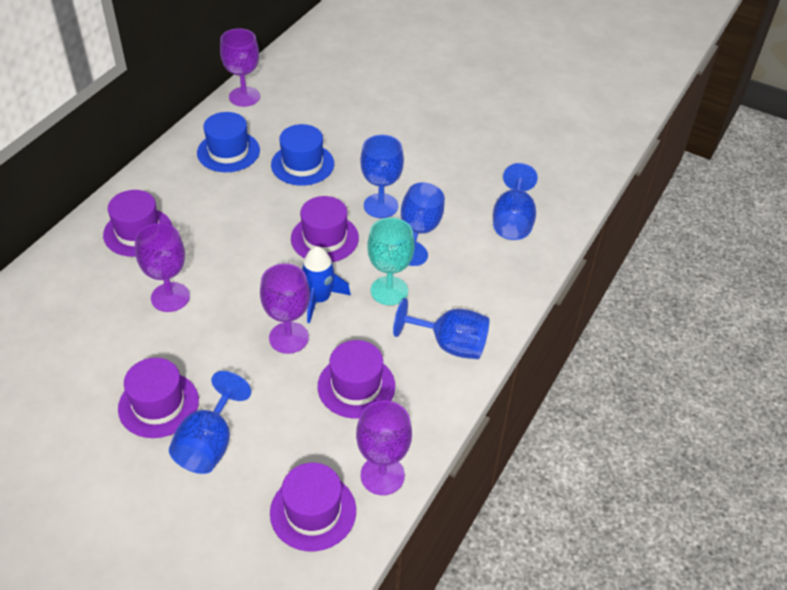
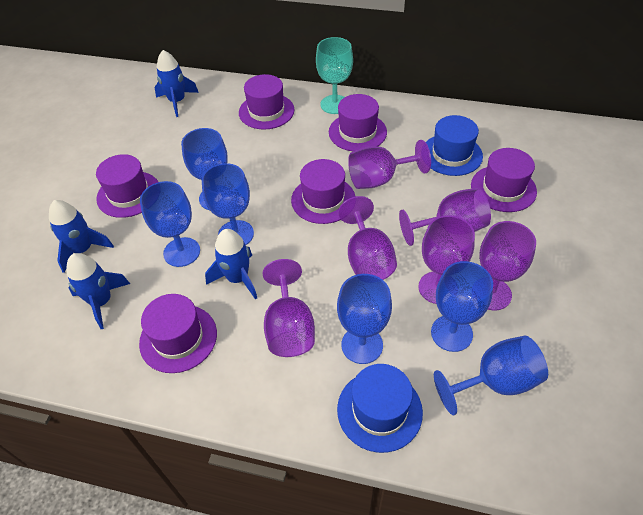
blue goblet: [169,371,251,474] [360,135,404,218] [393,298,489,359] [401,182,445,266] [493,163,538,240] = 5 -> [140,181,200,267] [181,128,228,210] [202,163,254,245] [337,274,392,364] [431,261,493,352] [434,336,548,415] = 6
blue rocket: [302,246,351,323] = 1 -> [49,200,114,273] [66,253,130,329] [154,50,199,117] [205,229,257,300] = 4
purple goblet: [135,223,190,312] [220,28,260,107] [260,263,310,354] [356,400,412,495] = 4 -> [263,259,315,357] [338,196,397,280] [348,140,431,189] [399,188,491,246] [419,215,475,304] [479,221,536,310] = 6
purple hat: [103,190,172,257] [118,358,199,438] [270,463,356,551] [291,196,359,262] [318,340,395,419] = 5 -> [96,154,158,218] [139,294,217,373] [239,74,294,129] [291,159,356,224] [329,94,387,151] [471,148,537,212] = 6

